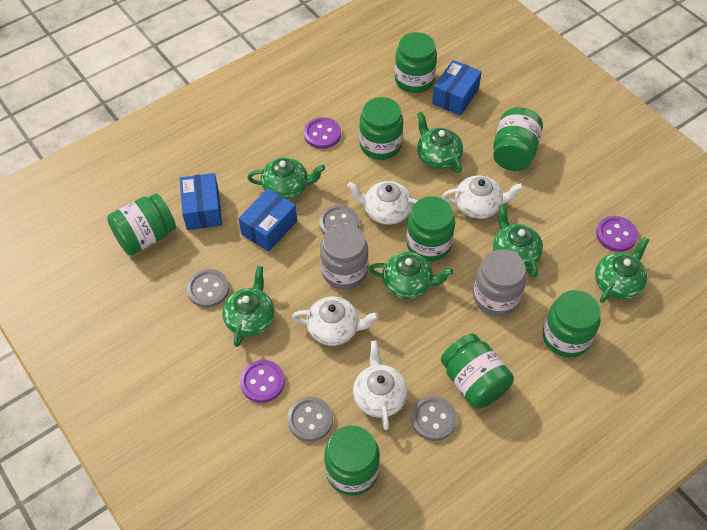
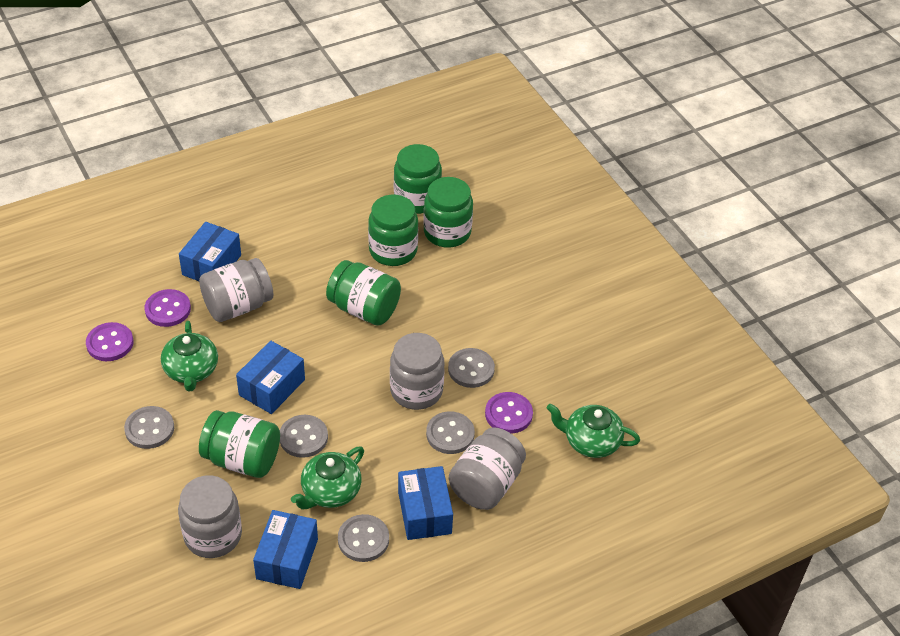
blue box: [180,173,222,230] [238,188,297,252] [432,60,482,116] = 3 -> [179,222,241,281] [236,341,305,414] [253,510,318,589] [398,466,453,540] = 4
green jar: [107,193,176,255] [324,426,380,496] [359,97,403,160] [395,32,437,93] [406,196,455,262] [441,334,514,409] [493,107,543,171] [543,290,601,358] = 8 -> [199,410,280,478] [326,260,401,326] [368,195,418,266] [394,144,442,214] [423,177,473,247] = 5
green teapot: [223,266,274,347] [247,157,325,199] [369,252,453,299] [417,111,463,173] [493,204,543,277] [595,237,649,303] = 6 -> [161,321,218,391] [291,446,364,509] [547,404,640,458] = 3
grey button: [187,269,229,308] [287,397,333,442] [319,205,359,234] [411,396,457,441] = 4 -> [124,406,174,449] [280,415,328,458] [338,514,389,562] [426,412,475,454] [448,348,495,388] = 5
grey jar: [320,223,368,290] [473,249,527,316] = 2 -> [178,475,242,558] [199,258,273,322] [390,333,444,410] [449,427,526,510] = 4
white teapot: [292,297,379,346] [347,181,417,225] [353,341,408,430] [442,175,523,219] = 4 -> none = 0

